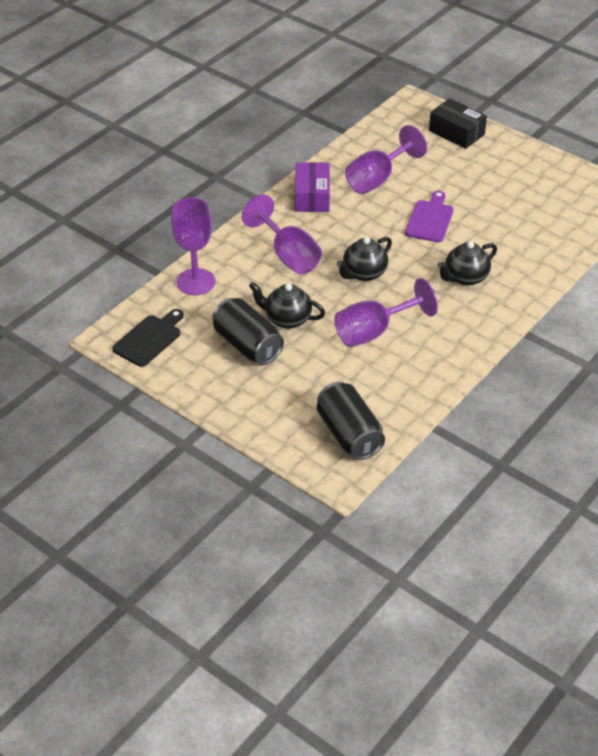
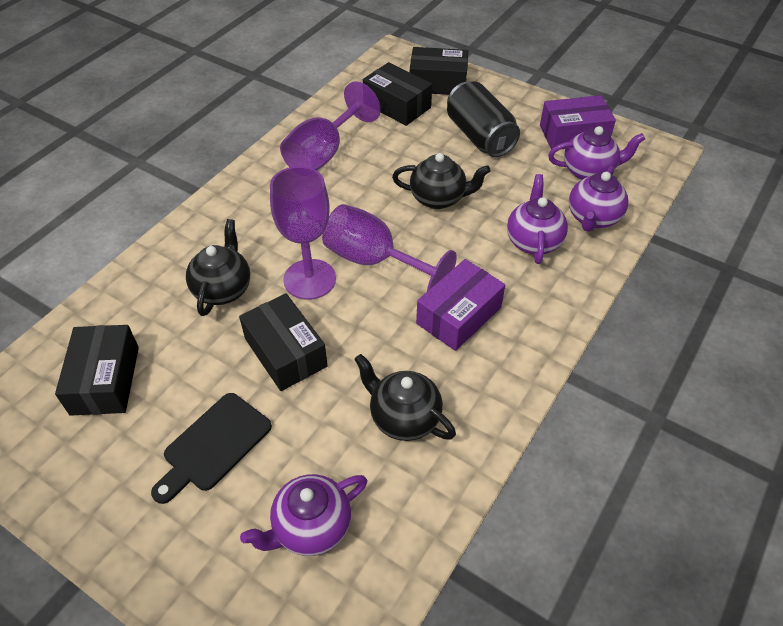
black box: [429,98,487,149] = 1 -> [55,325,139,416] [239,293,328,391] [363,62,432,126] [410,47,468,95] = 4
black can: [212,298,284,365] [317,382,385,460] = 2 -> [447,81,520,157] = 1
purple box: [295,162,330,212] = 1 -> [416,259,505,351] [540,95,616,150] = 2
purple cutting board: [405,191,454,242] = 1 -> none = 0
purple goblet: [171,198,215,295] [242,194,322,274] [335,278,438,347] [345,125,427,194] = 4 -> [270,166,336,300] [280,81,381,171] [322,204,457,291] = 3
purple teapot: none = 0 -> [240,474,367,556] [507,174,568,264] [548,126,645,180] [569,166,629,232] = 4

